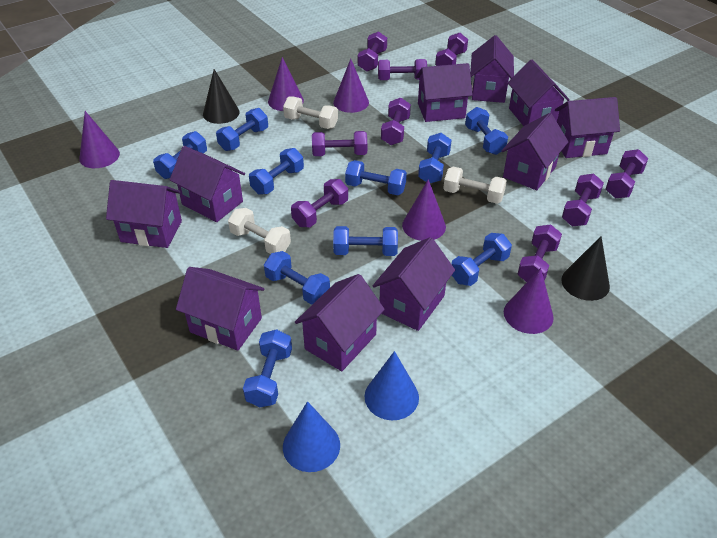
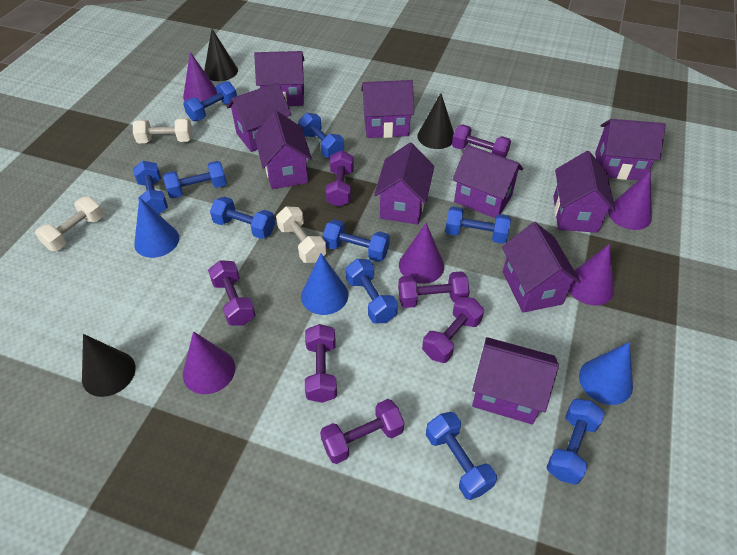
black cone: [203,69,240,124] [561,236,610,301] = 2 -> [82,334,136,397] [204,29,238,81] [417,93,454,149] = 3
blue cone: [283,401,340,472] [364,351,419,420] = 2 -> [134,197,179,258] [301,254,348,315] [579,342,633,405] = 3
purple dumbbell: [291,179,348,227] [312,131,367,156] [358,31,387,72] [378,59,427,80] [381,98,411,145] [435,33,468,66] [518,224,562,282] [562,173,604,226] [606,149,648,198] = 9 -> [208,260,256,326] [305,324,337,403] [320,399,404,464] [326,151,354,207] [398,271,470,308] [422,297,484,363] [452,124,511,158] = 7

